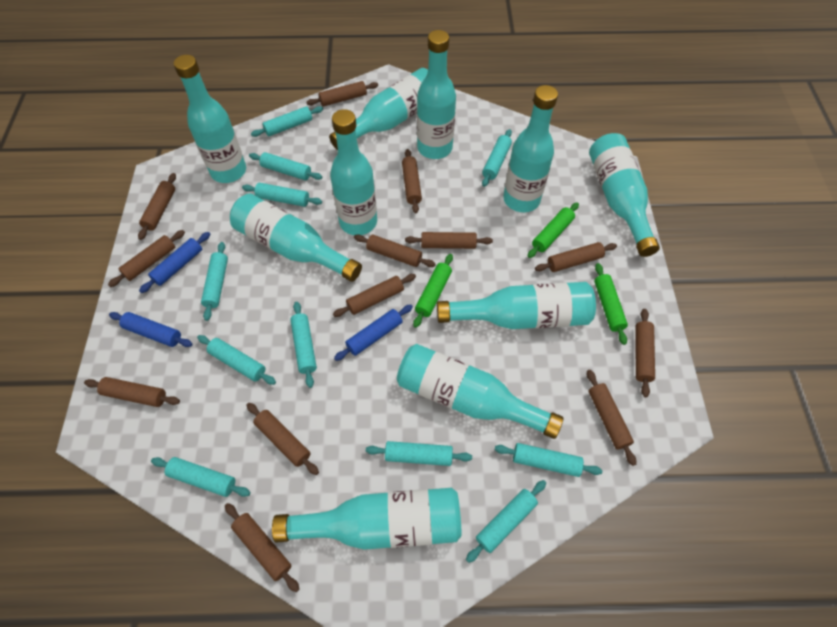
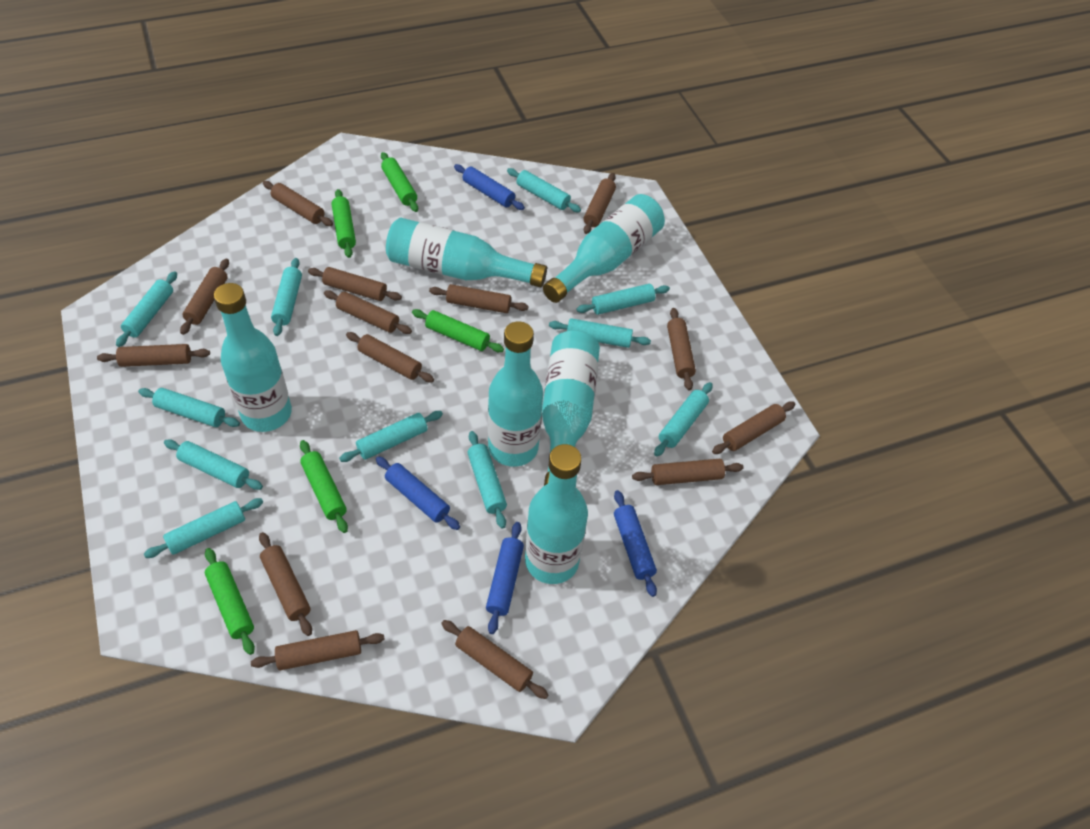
blue rolling pin: [109,312,193,347] [139,232,210,293] [334,304,413,361] = 3 -> [376,456,460,530] [454,164,525,210] [486,522,524,634] [614,490,657,597] = 4
brown rolling pin: [84,377,180,407] [108,230,185,287] [138,173,176,240] [225,503,299,592] [246,403,319,475] [306,81,378,107] [333,274,416,317] [354,234,436,267] [402,149,422,214] [405,232,493,249] [535,242,617,272] [587,370,636,466] [635,309,655,397] = 13 -> [97,344,210,367] [180,259,229,335] [251,630,384,670] [259,532,312,636] [263,181,333,226] [308,267,402,301] [324,290,412,334] [346,332,434,382] [429,284,529,313] [441,620,548,699] [583,173,616,234] [632,459,744,485] [667,308,696,390] [712,401,795,454] = 14
green rolling pin: [413,254,453,328] [528,202,579,258] [594,263,628,345] = 3 -> [205,548,255,655] [300,440,348,533] [332,189,356,258] [381,152,418,212] [412,309,504,352] = 5
turquoise bottle: [174,55,246,183] [230,194,362,282] [272,488,462,550] [329,68,428,150] [330,109,377,235] [397,344,563,439] [417,30,456,159] [437,282,596,329] [503,85,558,212] [589,133,660,257] = 10 -> [214,283,292,432] [386,218,547,287] [488,321,543,467] [525,444,588,584] [542,330,600,486] [543,194,665,303] = 6

